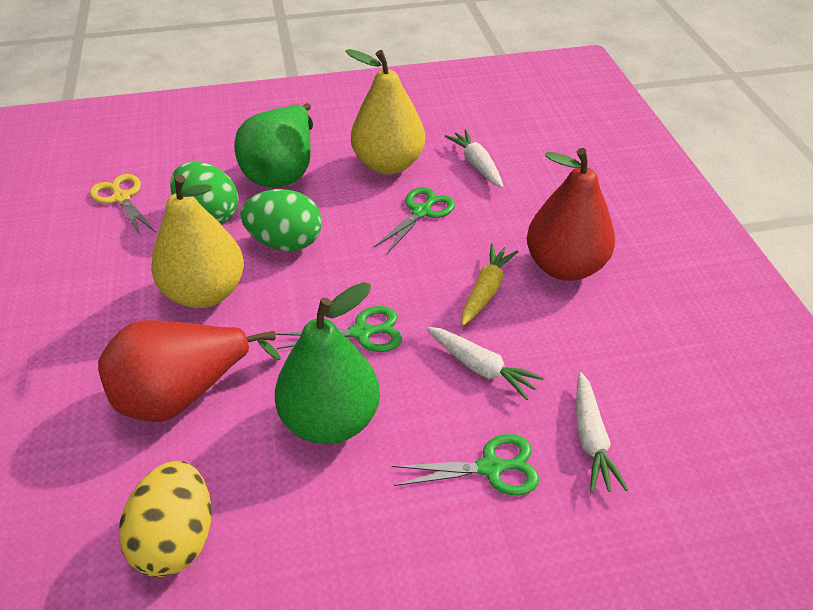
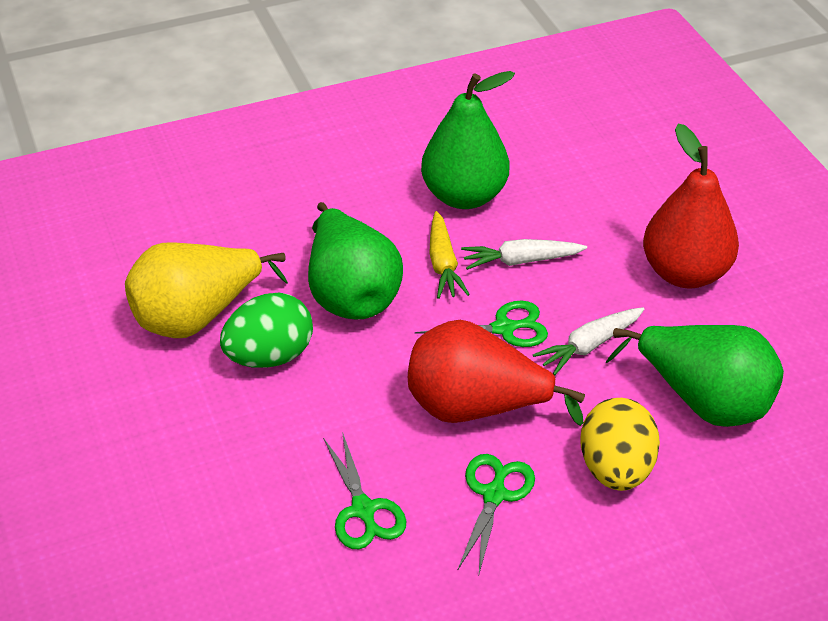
green egg: [170,162,239,224] [240,189,322,251] = 2 -> [220,293,313,368] = 1
green pear: [234,103,313,187] [275,282,380,444] = 2 -> [308,202,403,320] [421,71,515,209] [606,325,784,427] = 3
white carrot: [426,327,544,400] [445,130,504,188] [576,372,628,493] = 3 -> [461,239,587,270] [533,307,645,376] = 2
yellow pear: [151,174,244,308] [345,49,425,175] = 2 -> [125,242,288,338] = 1
yellow scissors: [90,174,156,237] = 1 -> none = 0

